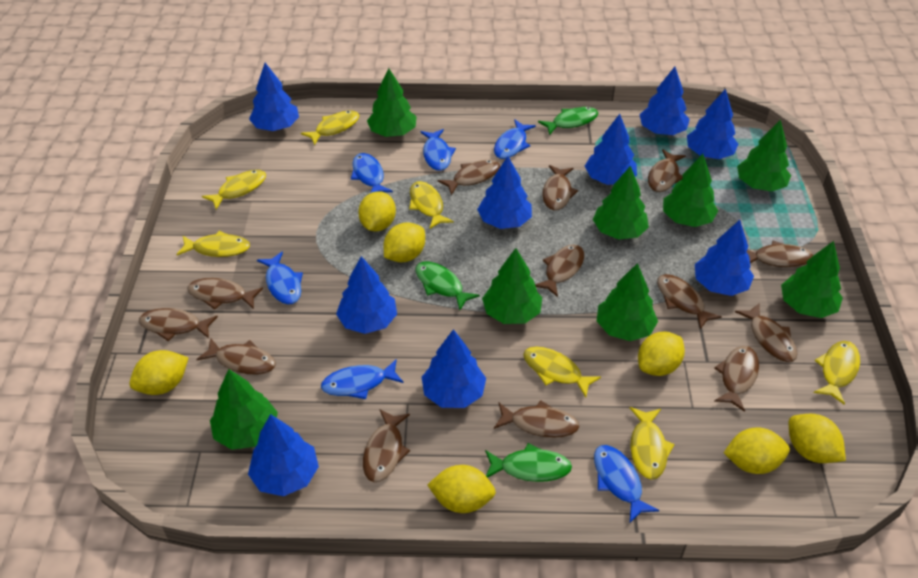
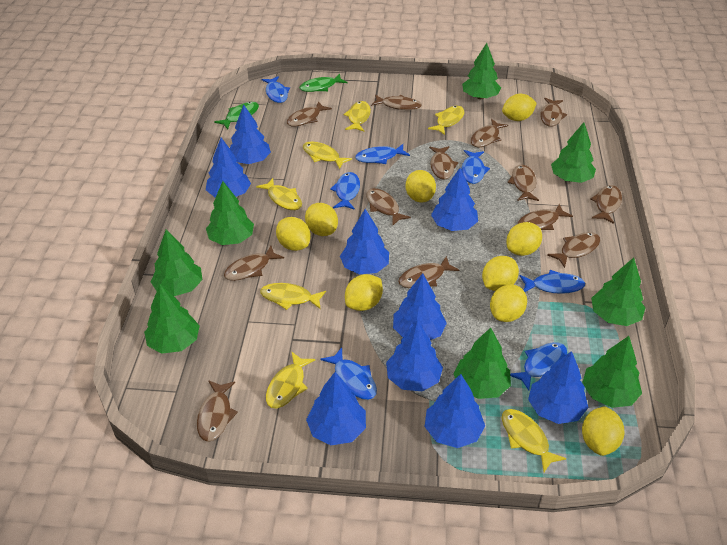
blue fish: [257,252,303,304] [321,359,404,399] [351,153,393,193] [420,129,456,171] [494,119,536,159] [594,445,659,523] = 6 -> [261,76,290,103] [320,348,377,400] [330,172,360,210] [355,144,410,164] [461,150,490,184] [510,342,567,390] [519,270,585,294] = 7
green fish: [415,262,480,310] [485,443,572,482] [538,107,599,136] = 3 -> [214,102,259,129] [299,74,348,92] = 2
yellow lemon: [129,350,189,395] [358,191,396,231] [384,222,425,262] [427,465,496,513] [638,332,685,376] [724,427,790,474] [789,414,846,463] = 7 -> [276,217,311,251] [305,203,338,236] [345,274,383,311] [406,170,436,202] [482,256,519,291] [490,284,527,322] [502,94,537,121] [506,222,542,256] [582,406,625,456] = 9

